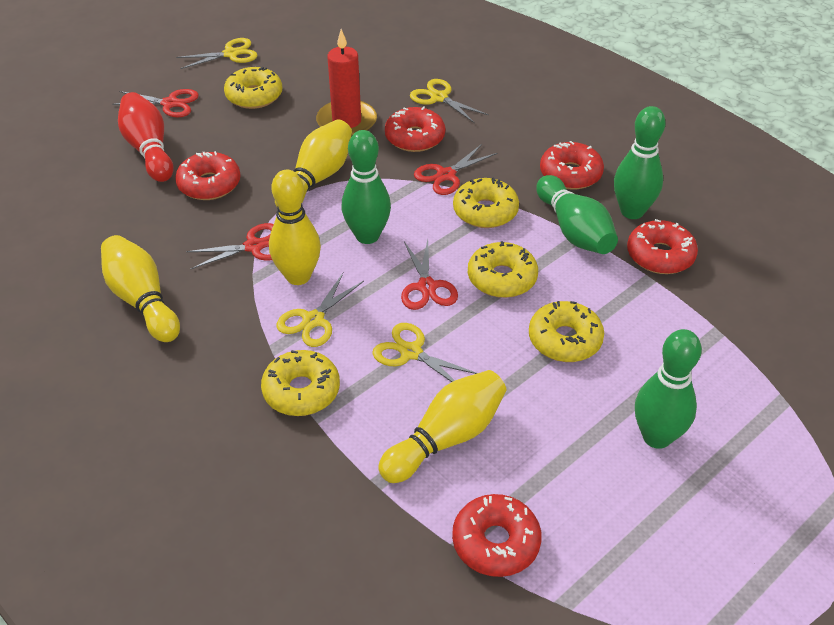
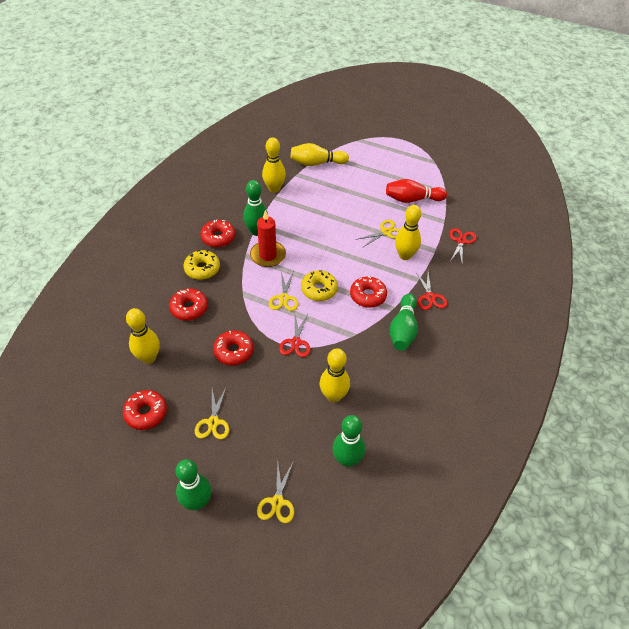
red scissors: [112,89,199,117] [186,223,274,269] [401,240,458,310] [414,144,498,195] = 4 -> [279,314,310,357] [416,272,447,310] [449,228,477,263] = 3
yellow bowling pin: [101,235,180,342] [269,170,321,285] [275,120,352,207] [378,370,506,483] = 4 -> [126,308,160,364] [262,137,286,193] [291,143,349,166] [320,348,350,403] [395,205,421,260] = 5
yellow donut: [224,67,282,109] [261,350,340,416] [453,178,519,228] [468,241,538,298] [529,301,604,362] = 5 -> [184,250,220,280] [301,270,338,301] = 2

